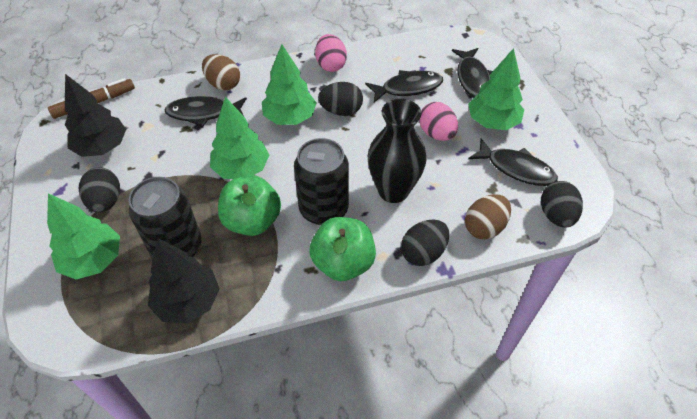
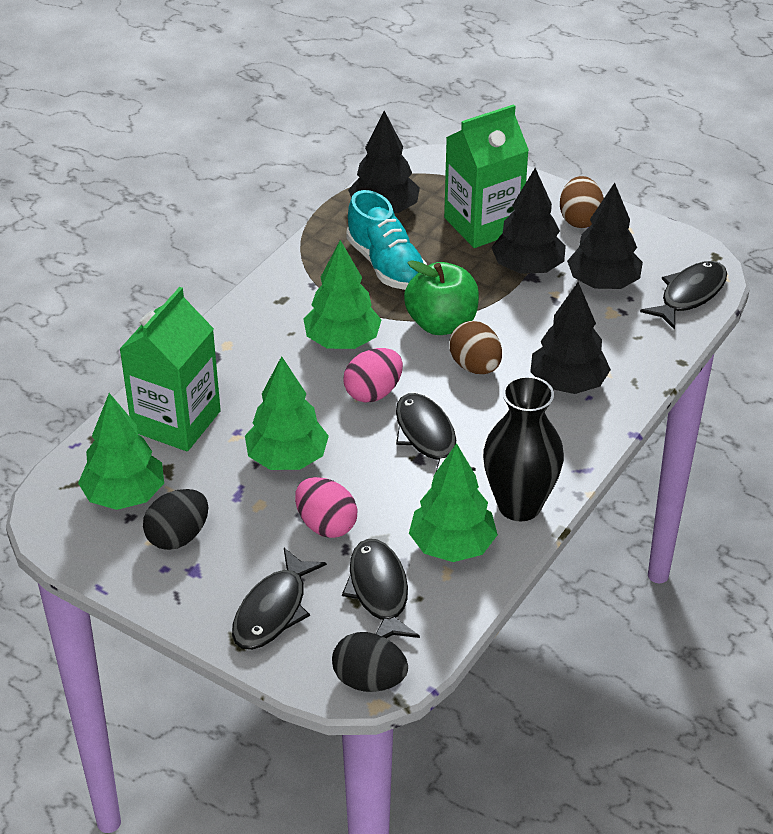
black can: [129,177,202,259] [294,138,349,225] = 2 -> none = 0
black egg: [79,167,120,213] [318,82,363,116] [401,219,449,266] [541,181,583,228] = 4 -> [143,489,208,550] [332,632,408,692] = 2
black tree: [65,74,126,157] [148,239,220,324] = 2 -> [348,111,420,213] [491,168,566,274] [530,282,611,394] [567,183,643,289] = 4
brown marker: [48,78,135,119] = 1 -> none = 0
green apple: [218,175,281,236] [309,217,376,281] = 2 -> [404,260,479,335] = 1
green carton: none = 0 -> [119,287,221,451] [444,104,529,248] = 2
turquoise shoe: none = 0 -> [346,190,427,290] = 1

